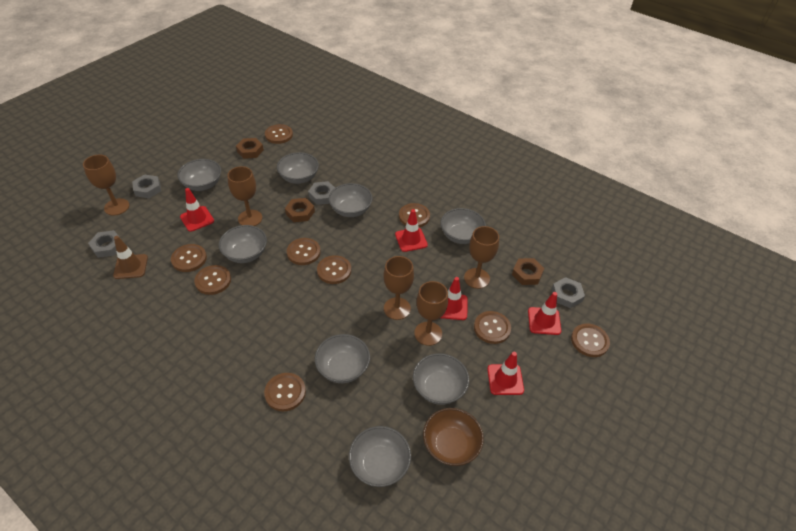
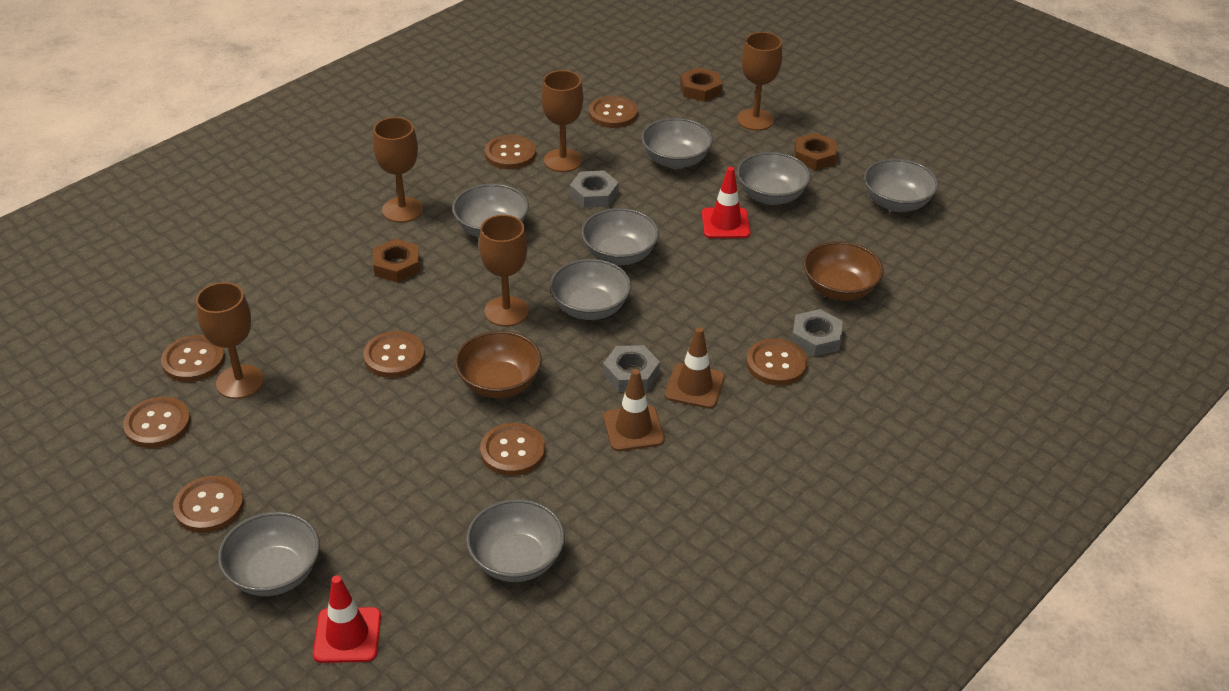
brown bowl: [423,408,484,466] = 1 -> [455,331,542,398] [803,241,884,301] = 2
brown button: [171,244,207,272] [194,265,231,295] [264,373,306,411] [265,124,293,144] [287,238,321,265] [317,255,351,284] [399,203,430,227] [474,311,511,344] [571,323,610,357] = 9 -> [123,397,191,448] [161,335,225,382] [173,476,244,533] [363,331,425,378] [480,423,545,476] [485,135,536,169] [589,96,638,128] [746,338,808,386] = 8
brown traffic cone: [113,236,148,279] = 1 -> [603,369,665,451] [665,327,725,409] = 2
grey nut: [88,230,121,258] [132,174,161,198] [308,181,335,205] [552,277,585,308] = 4 -> [570,170,619,208] [603,345,660,391] [792,309,843,356] = 3
red traffic cone: [180,188,214,232] [395,209,428,252] [441,277,468,320] [487,352,524,395] [528,292,561,335] = 5 -> [313,575,381,663] [702,167,751,238] = 2

